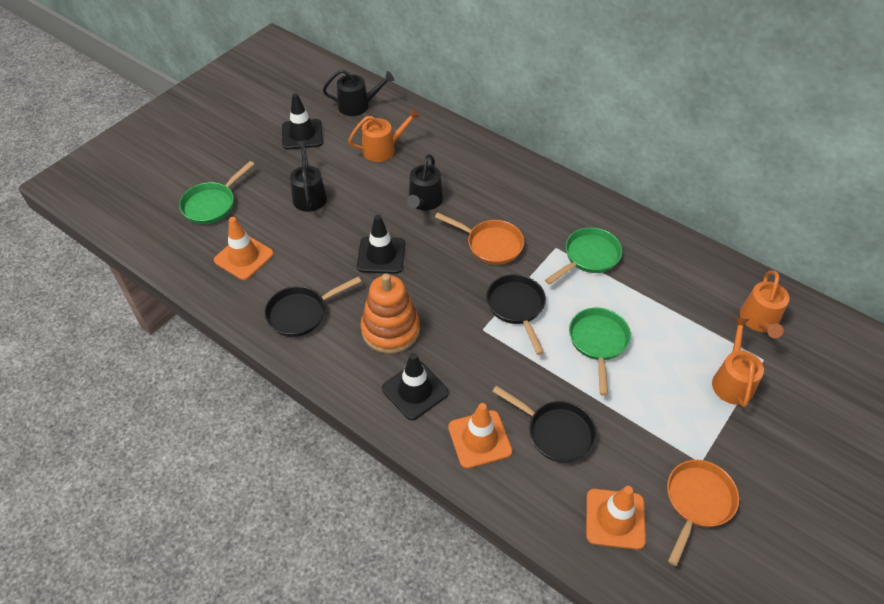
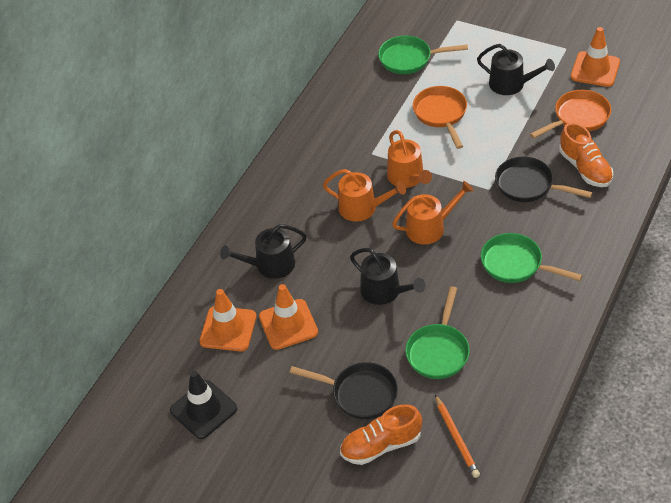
black pan: [265,277,361,337] [486,274,546,355] [492,386,597,463] = 3 -> [290,362,398,420] [495,157,593,202] = 2
black traffic cone: [282,93,323,150] [357,215,405,274] [382,353,449,420] = 3 -> [170,371,238,439] = 1
orange pencil: none = 0 -> [435,395,480,478] = 1
orange shoe: none = 0 -> [340,404,422,465] [559,123,613,187] = 2
orange stacking toy: [361,274,420,354] = 1 -> none = 0

